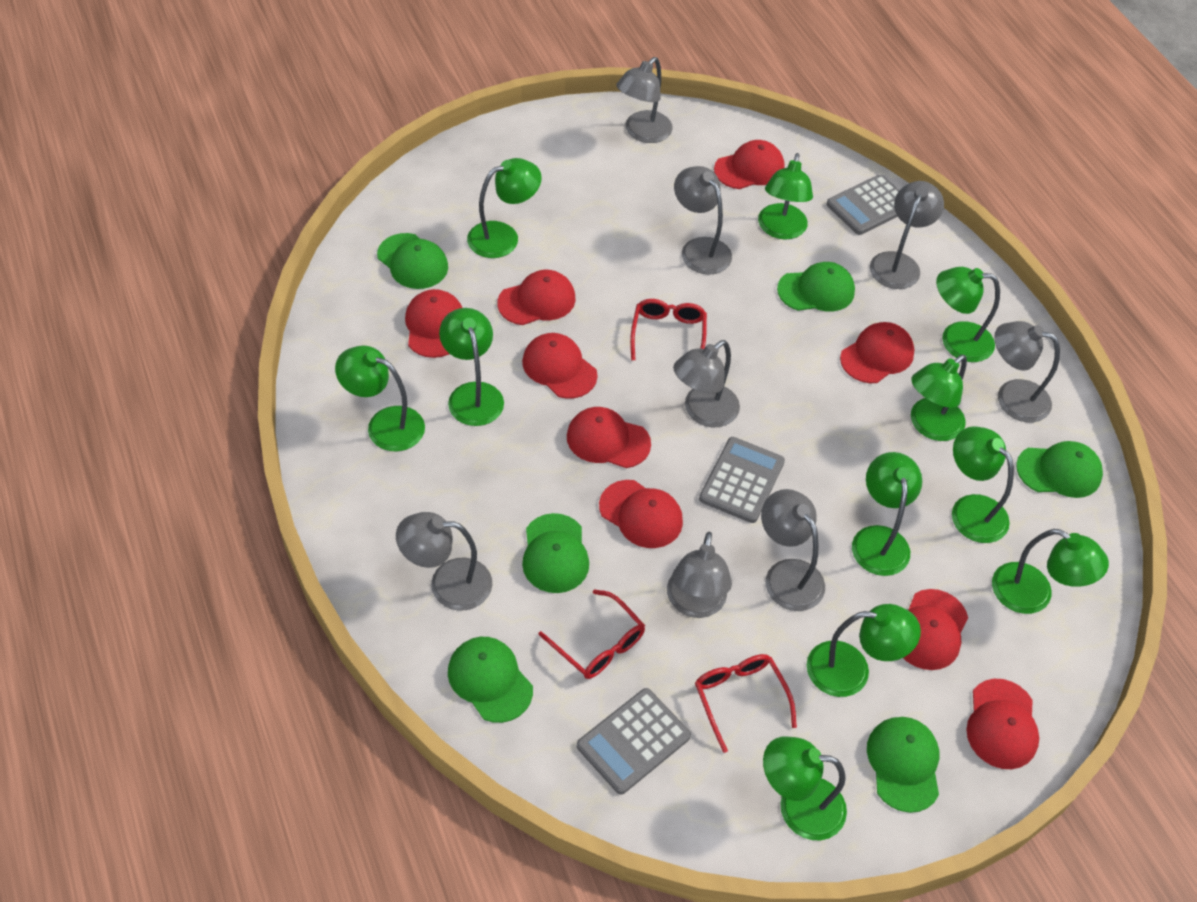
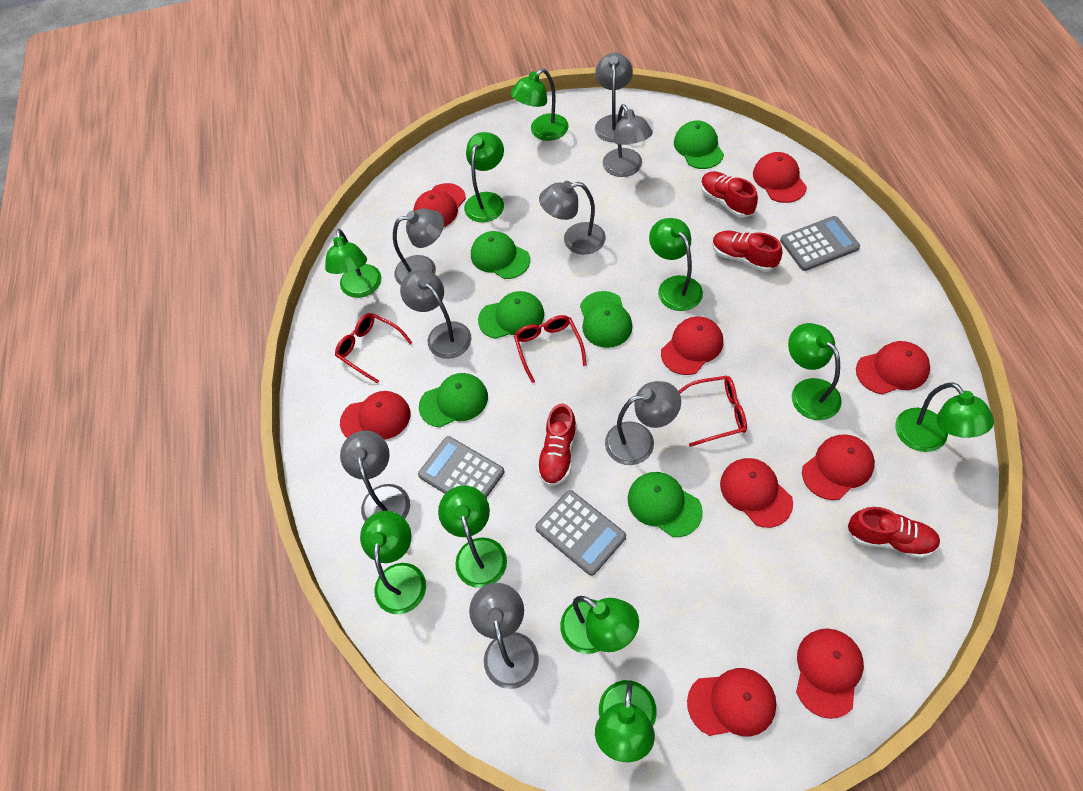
green lamp: [335,346,425,451] [439,308,504,426] [467,158,542,258] [758,153,813,240] [763,737,847,840] [807,604,921,697] [852,452,922,576] [911,355,967,441] [936,267,1000,362] [952,426,1014,543] [992,529,1109,614] = 11 -> [325,229,381,298] [360,511,426,614] [438,485,507,588] [464,132,504,222] [511,69,569,141] [560,596,639,654] [595,680,657,762] [649,218,703,311] [788,323,842,420] [895,382,994,452] = 10
red shoe: none = 0 -> [537,403,577,486] [701,171,758,218] [712,230,783,272] [848,507,940,558] = 4

